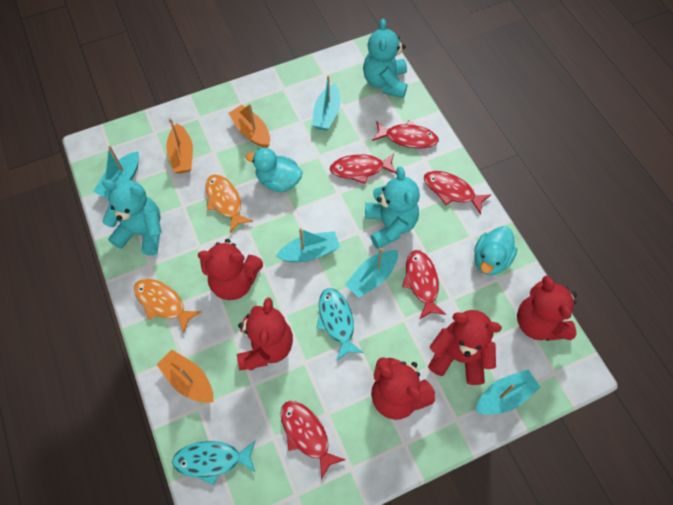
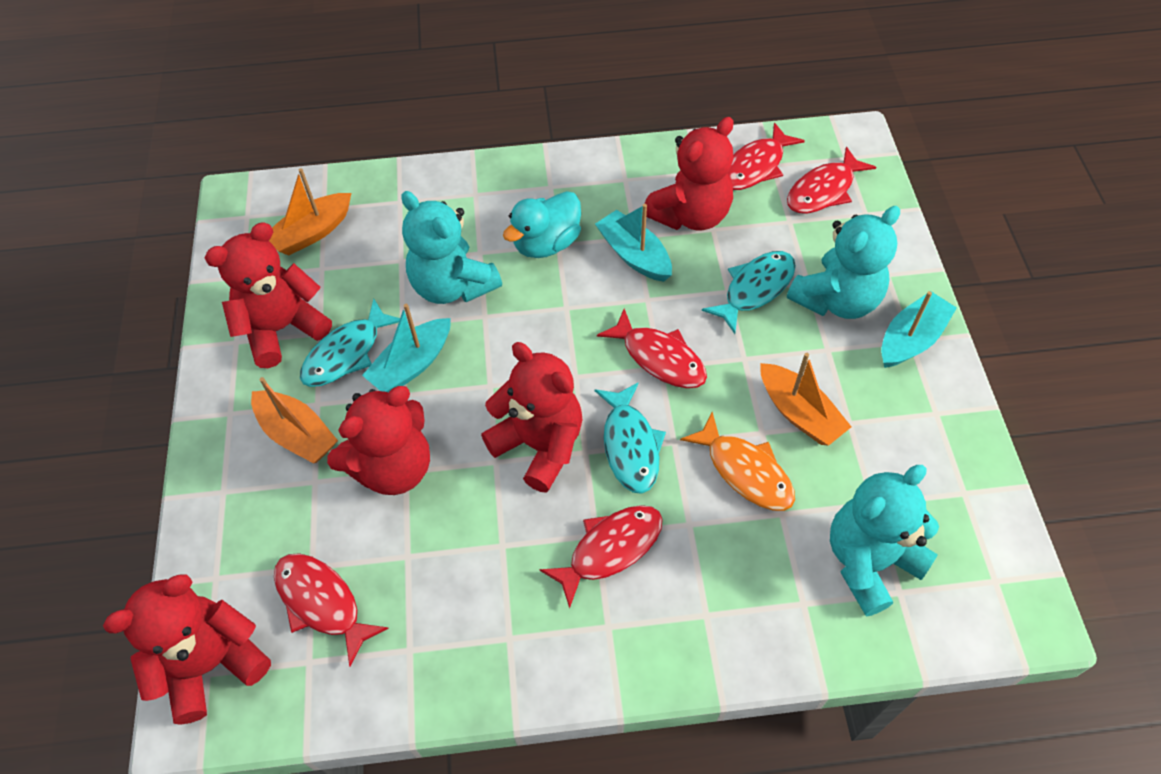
orange fish: [134,279,202,334] [206,174,253,233] = 2 -> [680,412,795,511] = 1
turquoise boat: [93,146,139,199] [276,228,340,262] [312,75,341,131] [345,248,398,298] [475,369,541,414] = 5 -> [362,304,451,393] [595,204,672,282] [881,291,957,368] = 3
turquoise duck: [246,148,303,192] [474,226,517,275] = 2 -> [503,191,581,258] = 1
turquoise fish: [172,440,256,486] [316,288,364,361] = 2 -> [300,299,400,387] [594,382,666,494] [702,251,796,334] = 3

